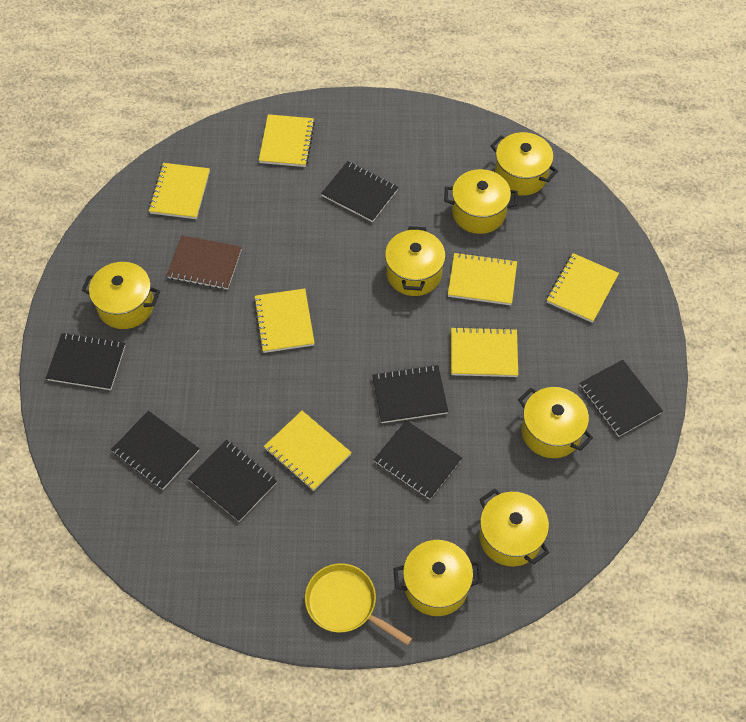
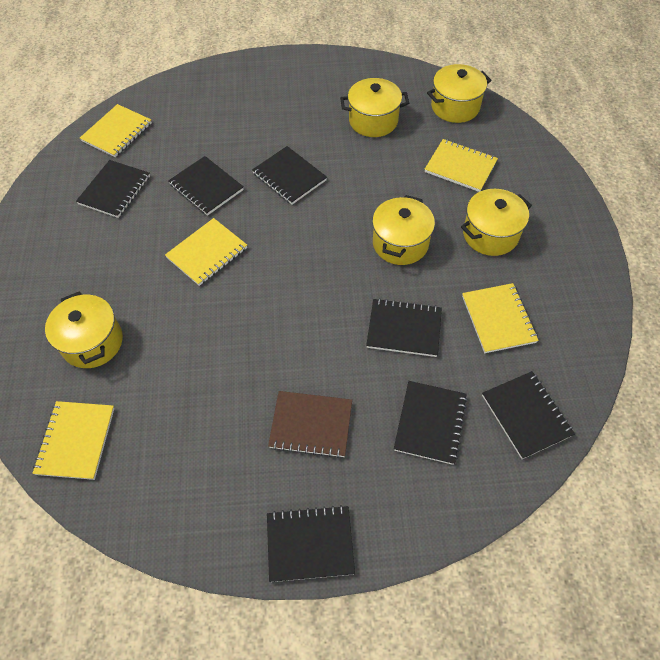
yellow notebook: [148,163,210,219] [254,289,315,353] [259,114,315,167] [264,411,352,491] [448,252,517,305] [451,327,518,377] [547,253,619,323] = 7 -> [32,401,115,480] [80,104,152,157] [165,218,247,286] [425,139,498,192] [462,283,539,353] = 5
yellow pan: [305,563,412,645] = 1 -> none = 0
yellow pot: [82,262,160,329] [385,226,446,296] [393,540,482,616] [444,169,518,234] [479,488,549,566] [490,132,558,196] [518,387,593,458] = 7 -> [45,291,123,368] [340,78,409,137] [372,195,435,265] [427,64,492,123] [461,189,532,256] = 5

